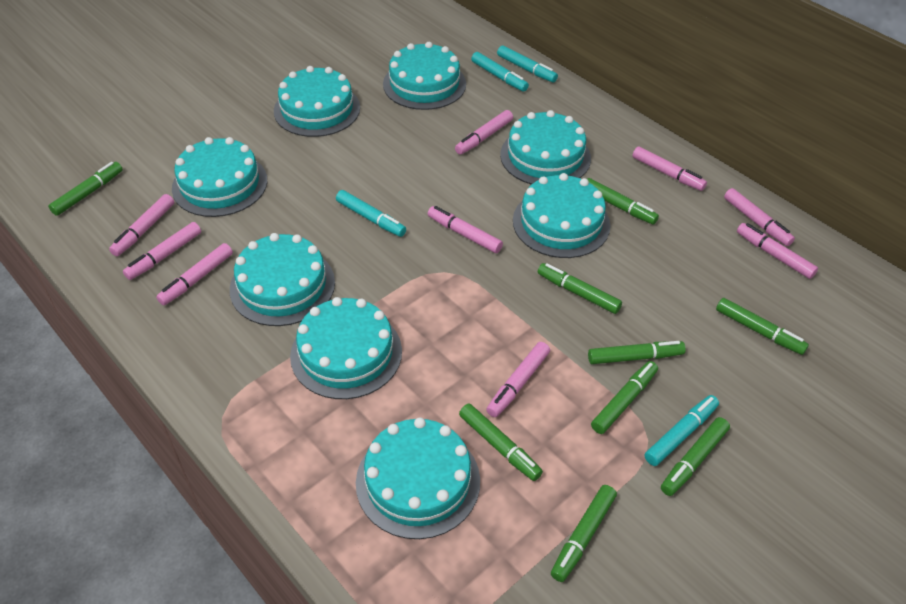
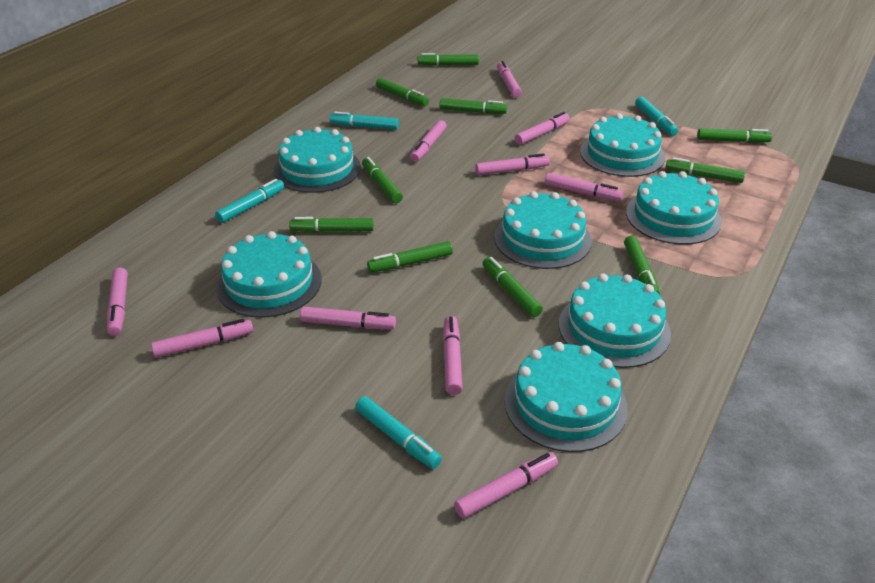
green marker: [48,162,123,216] [459,404,543,481] [538,263,622,314] [551,485,617,582] [587,178,659,224] [588,341,686,364] [591,361,658,434] [661,417,730,496] [716,298,809,355] = 9 -> [289,217,374,232] [362,157,403,204] [367,241,453,272] [376,78,429,106] [418,53,479,66] [439,98,507,114] [482,257,543,317] [624,236,660,295] [665,157,745,183] [697,128,772,143] = 10
pink marker: [109,194,174,256] [123,222,201,280] [156,243,233,305] [428,206,503,253] [455,110,513,154] [486,342,550,417] [632,147,707,191] [724,188,795,246] [737,223,818,279] = 9 -> [107,268,128,336] [151,319,253,358] [300,307,396,329] [410,120,447,162] [443,316,463,395] [454,452,558,519] [475,153,550,175] [497,61,522,98] [515,112,570,145] [545,173,623,201] = 10
turquoise cake: [172,137,267,217] [230,233,335,326] [274,66,360,137] [290,297,402,399] [356,417,480,539] [383,42,466,110] [500,110,591,185] [513,173,611,258] = 8 -> [216,231,322,318] [274,127,361,193] [494,191,592,269] [504,342,628,452] [559,274,671,368] [580,113,665,177] [626,171,722,245] = 7

